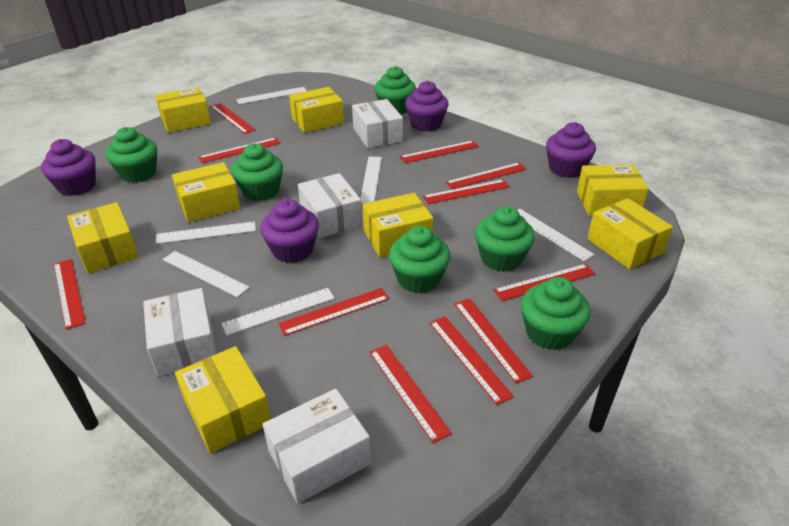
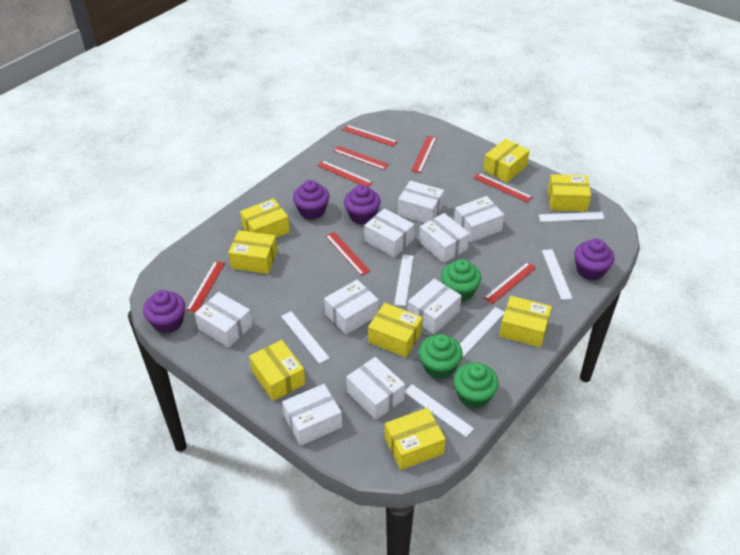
green cupcake: [106,127,157,183] [231,143,283,201] [374,66,416,114] [389,226,451,293] [475,206,535,272] [521,277,590,350] = 6 -> [419,334,463,379] [441,259,481,301] [453,362,499,408] = 3
red ruler: [54,259,86,330] [199,138,280,163] [211,103,256,134] [278,288,389,336] [370,345,452,443] [400,141,479,163] [423,179,510,204] [430,316,514,405] [446,162,526,189] [454,298,533,383] [494,264,595,301] = 11 -> [186,261,225,312] [317,161,373,186] [326,232,370,276] [333,146,389,170] [343,125,398,147] [411,136,436,173] [474,173,532,203] [484,262,536,304] = 8
white box: [143,288,217,376] [263,389,371,504] [298,173,362,238] [352,99,403,148] = 4 -> [194,292,252,347] [282,384,342,446] [324,280,379,335] [346,357,405,420] [364,208,414,257] [398,181,444,223] [407,279,462,334] [419,213,470,263] [454,196,504,242] = 9

